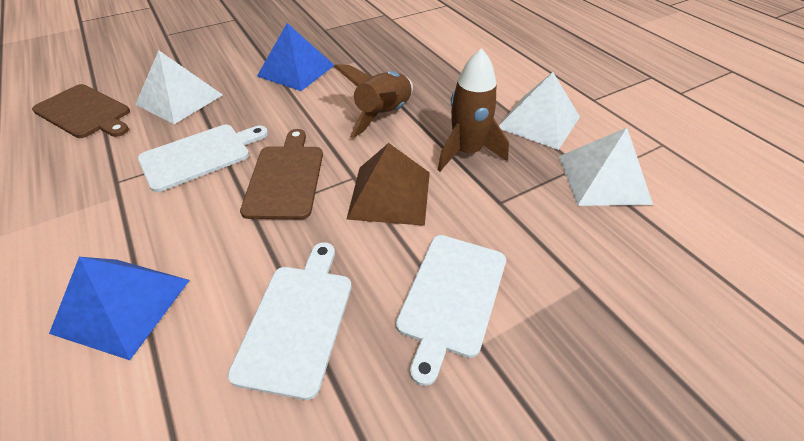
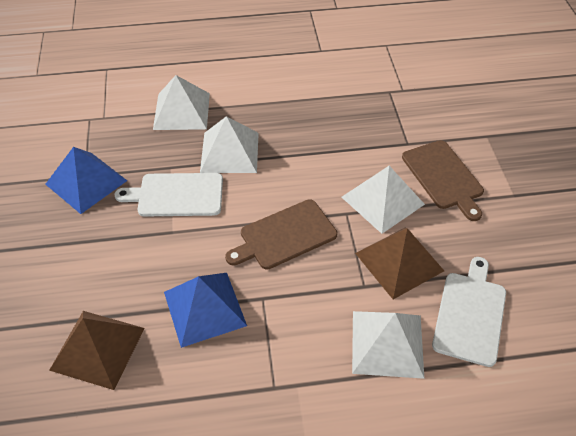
brown pyramid: [346,143,430,226] = 1 -> [49,311,145,390] [355,227,444,299] = 2
brown rocket: [334,64,413,138] [438,48,509,171] = 2 -> none = 0
white cutting board: [138,125,268,192] [228,242,352,400] [396,235,506,386] = 3 -> [115,173,223,217] [432,257,506,367] = 2
white pyramid: [135,50,223,124] [499,72,580,150] [558,128,653,206] = 3 -> [153,75,210,130] [200,116,259,173] [342,166,425,234] [352,311,424,379] = 4

